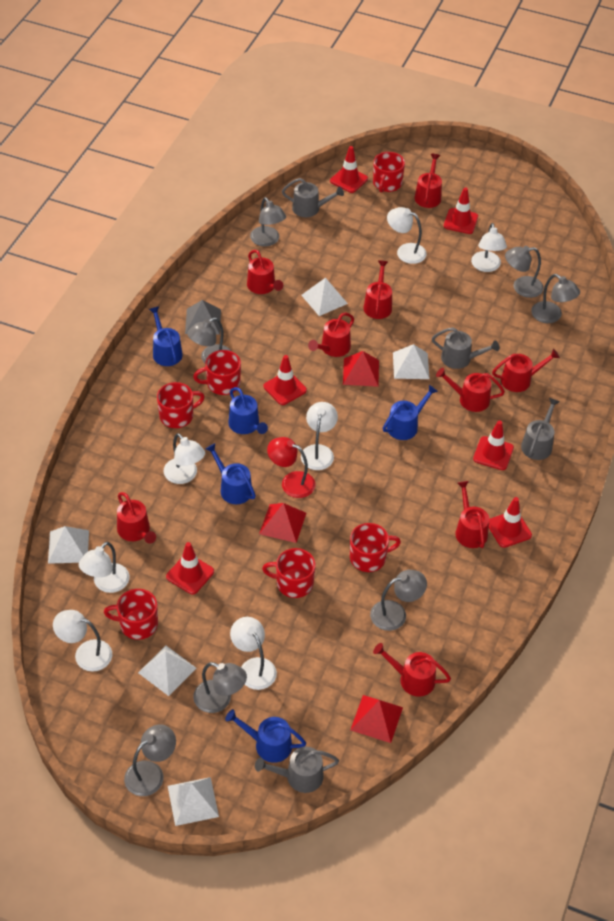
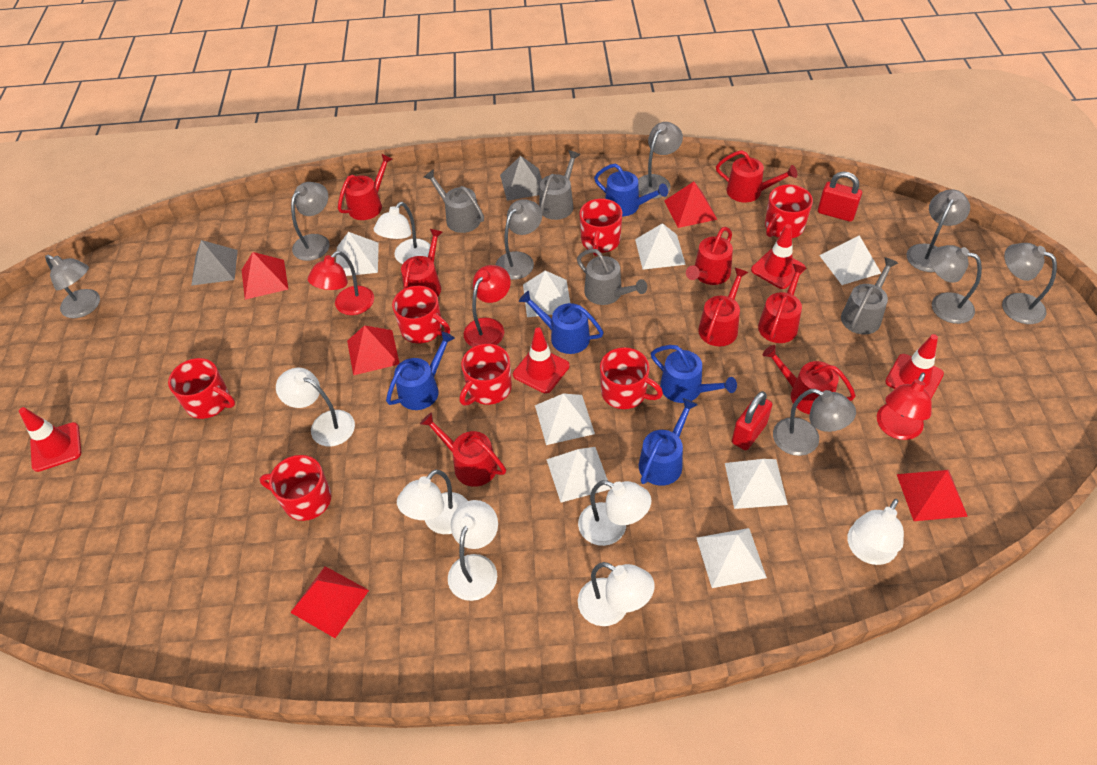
grey lamp: [124,724,176,796] [187,318,231,363] [193,662,247,713] [250,197,286,247] [370,570,427,631] [505,246,544,298] [531,274,580,323] = 7 -> [45,255,100,318] [291,182,329,261] [496,199,542,280] [638,122,683,199] [773,389,856,456] [907,189,970,272] [929,245,982,324] [1002,243,1057,324] = 8
grey pyramid: [185,300,221,335] = 1 -> [191,240,238,286] [500,156,542,201] = 2
red lamp: [267,437,315,498] = 1 -> [308,251,374,315] [464,265,511,347] [877,373,932,440] = 3
red mug: [104,589,158,640] [157,382,205,428] [193,350,241,395] [262,548,316,598] [350,523,401,572] [373,152,405,193] = 6 -> [168,358,235,419] [260,455,331,521] [392,286,450,344] [459,343,512,406] [579,199,622,256] [600,347,663,409] [765,184,813,238] = 7
red padlock: none = 0 -> [732,391,772,450] [818,172,862,222] = 2
red pyramid: [259,503,306,543] [343,351,379,387] [350,695,403,743] = 3 -> [242,252,288,300] [290,566,369,638] [347,325,400,375] [665,181,718,228] [897,470,968,521] = 5
red traffic cone: [166,542,214,595] [263,355,307,405] [330,146,368,193] [444,187,478,234] [473,420,514,470] [489,497,532,548] = 6 -> [19,407,81,472] [513,328,570,393] [751,224,805,289] [885,334,944,399] = 4
red watering can: [117,492,156,544] [247,250,283,294] [308,313,354,357] [364,260,392,319] [373,643,451,697] [415,154,442,208] [436,368,505,412] [455,481,489,548] [492,349,560,392] = 9 -> [338,154,392,220] [401,229,443,296] [420,413,506,487] [686,227,733,285] [698,268,748,346] [716,150,797,202] [758,264,807,343] [763,345,856,414] = 8
white pyramid: [48,526,89,564] [138,646,196,696] [168,777,219,826] [301,278,348,316] [393,344,429,379] = 5 -> [336,232,379,276] [523,270,570,317] [535,394,595,445] [546,447,611,502] [635,223,686,270] [697,528,767,588] [725,459,788,509] [819,235,881,285] = 8

